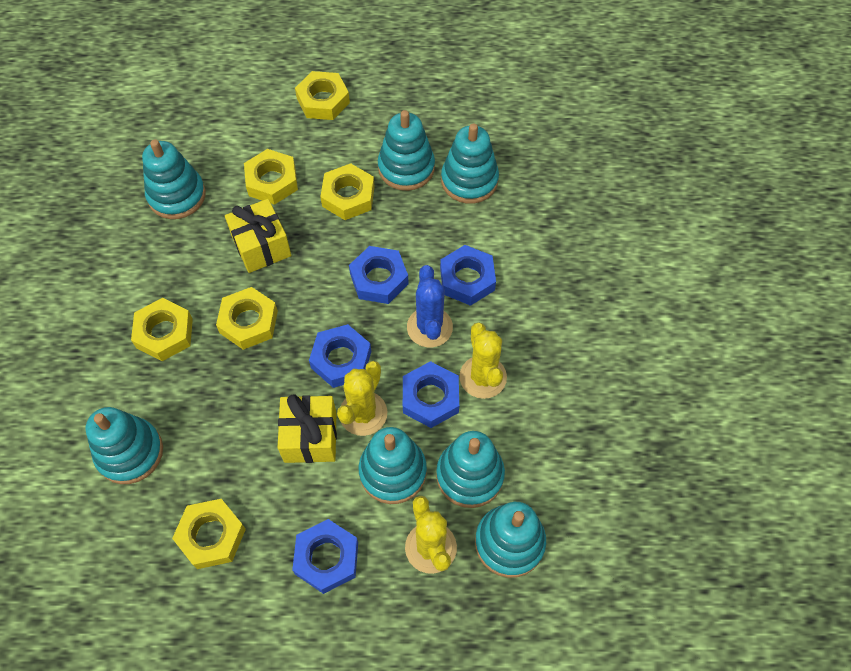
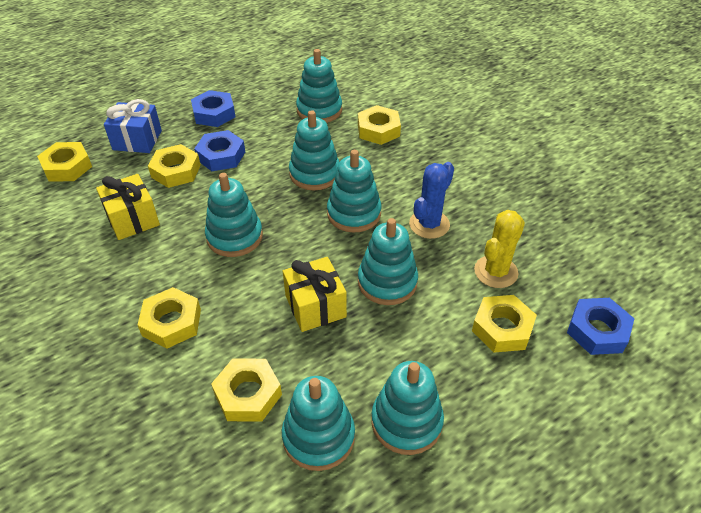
blue gift: none = 0 -> [104,99,162,153] = 1
blue nut: [292,519,358,594] [309,324,371,388] [349,246,409,304] [403,361,459,428] [440,245,496,306] = 5 -> [191,90,235,127] [194,130,245,171] [567,298,635,355] = 3
yellow cactus: [337,361,387,436] [405,496,457,574] [459,322,507,399] = 3 -> [474,210,525,288] = 1

